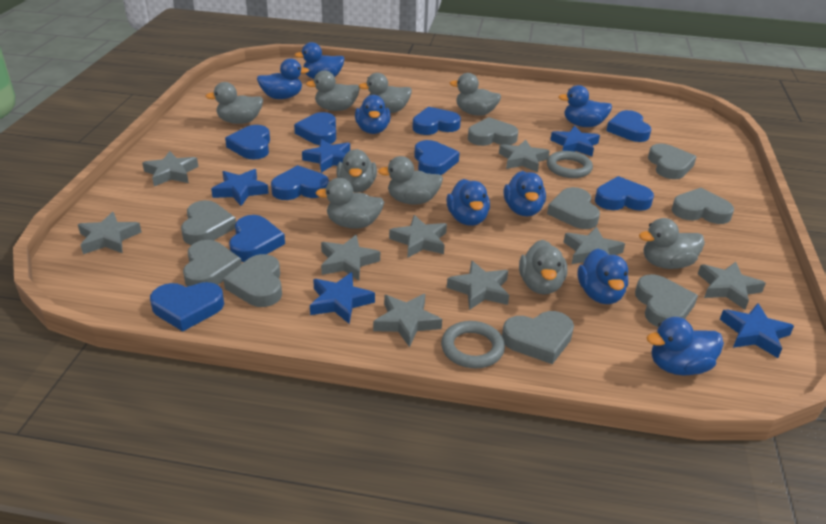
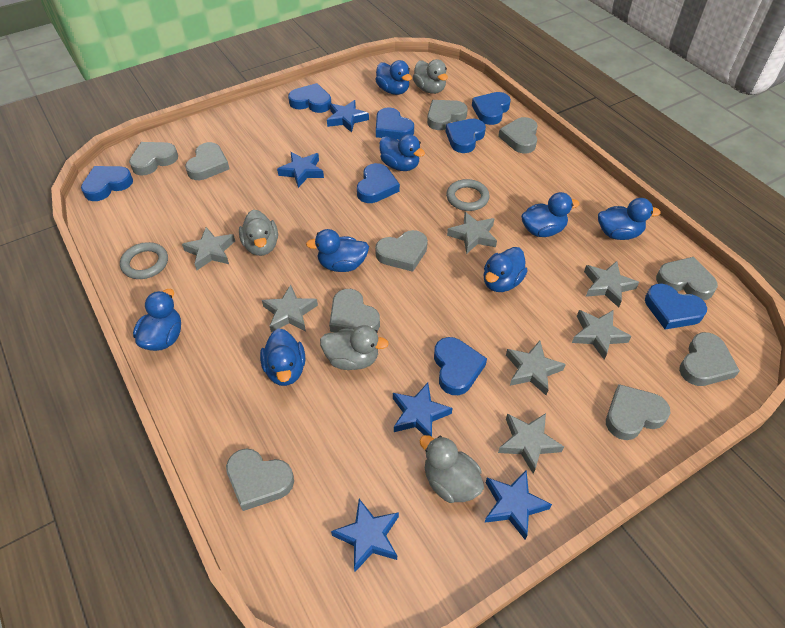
blue heart: [150,282,224,331] [225,125,270,159] [229,215,285,262] [271,165,329,200] [294,112,336,145] [412,107,461,135] [414,140,460,175] [595,176,654,211] [606,110,652,142] = 9 -> [81,166,133,201] [288,83,331,113] [357,163,400,203] [376,107,414,140] [434,337,487,395] [446,119,486,153] [472,92,511,125] [645,284,707,330] = 8
grey duck: [205,82,263,124] [306,70,360,111] [315,178,384,229] [337,149,377,193] [359,73,412,113] [378,156,443,205] [450,73,501,116] [519,240,567,294] [639,218,705,269] = 9 -> [239,210,278,256] [320,325,389,370] [413,59,448,94] [419,435,484,503] = 4
grey heart: [181,200,236,245] [183,240,242,287] [223,254,282,307] [468,117,518,146] [502,311,574,364] [547,187,600,229] [635,274,698,327] [648,143,697,179] [672,188,734,224] = 9 -> [129,142,178,175] [185,142,230,180] [226,449,294,511] [329,289,380,332] [375,230,428,272] [427,100,468,130] [498,117,538,153] [606,384,670,440] [656,257,718,300] [679,332,740,386] = 10
grey star: [78,212,141,254] [142,151,198,186] [321,235,380,280] [373,294,442,347] [389,215,447,258] [447,261,509,310] [499,139,550,172] [564,227,625,264] [698,262,766,310] = 9 -> [182,227,235,270] [262,285,318,332] [447,212,497,254] [498,413,564,474] [506,341,566,395] [572,310,632,360] [584,261,639,308] = 7

